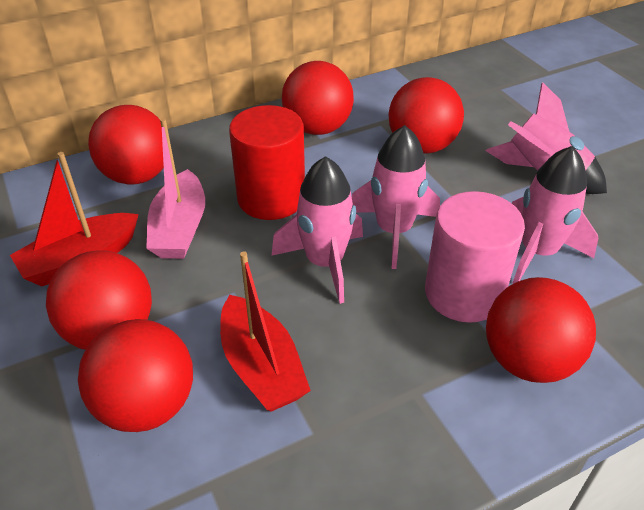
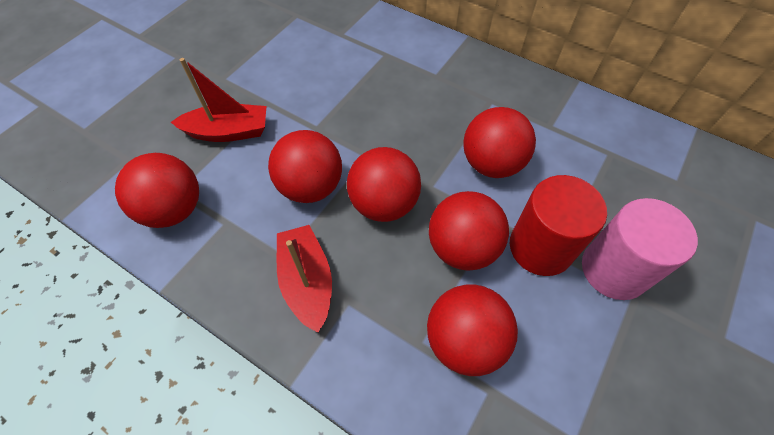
pink boat: [146,118,205,259] = 1 -> none = 0
pink rocket: [271,156,363,304] [352,125,440,269] [486,82,607,194] [512,146,598,284] = 4 -> none = 0

